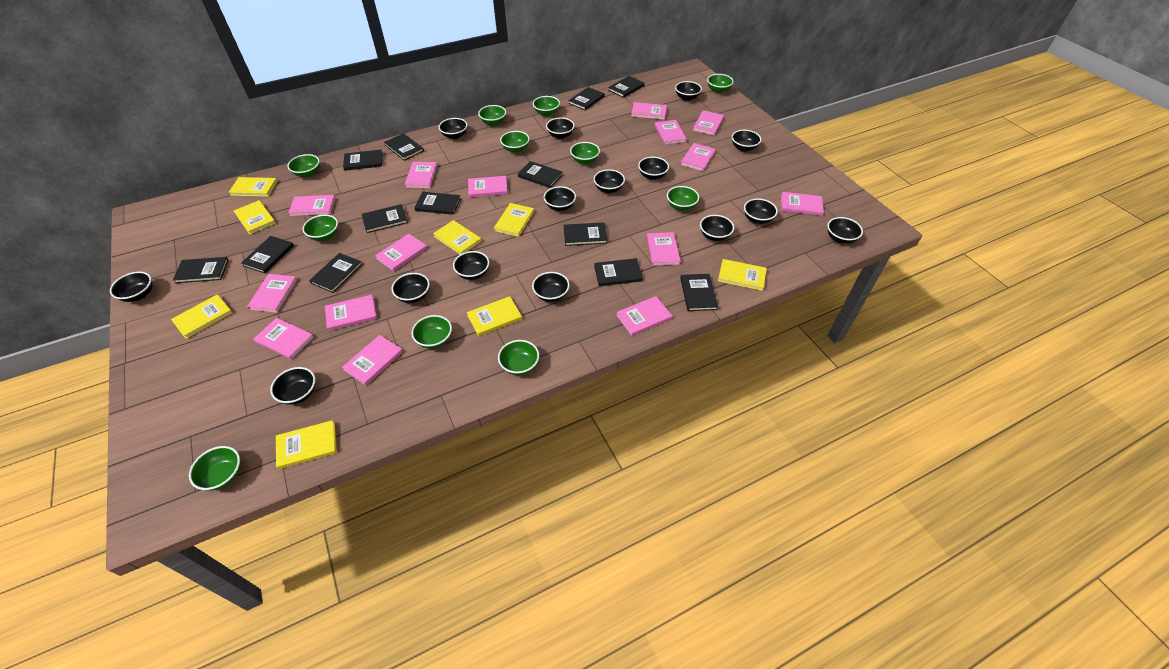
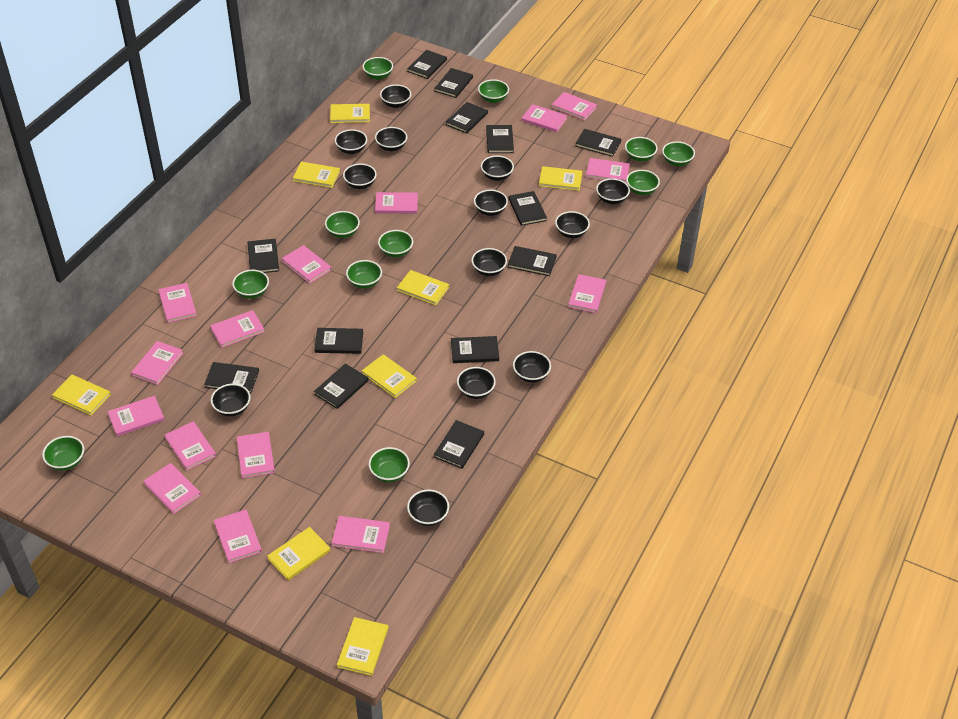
black bowl: [110,271,153,302] [270,367,316,405] [392,273,430,303] [439,118,467,139] [453,251,489,280] [532,272,570,302] [544,186,576,211] [546,117,575,139] [594,169,625,193] [638,157,669,180] [675,81,702,101] [700,215,734,241] [732,130,761,152] [744,198,778,224] [827,217,863,244] = 15 -> [211,384,251,417] [335,129,367,154] [343,164,377,189] [375,127,407,151] [380,84,411,108] [407,489,449,526] [457,367,496,399] [472,248,507,276] [474,190,508,216] [481,155,514,181] [513,351,551,383] [555,211,590,238] [596,178,630,204] = 13

